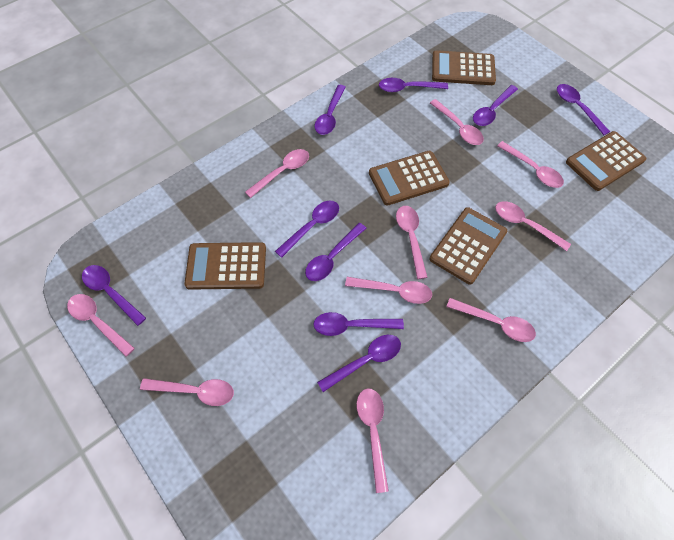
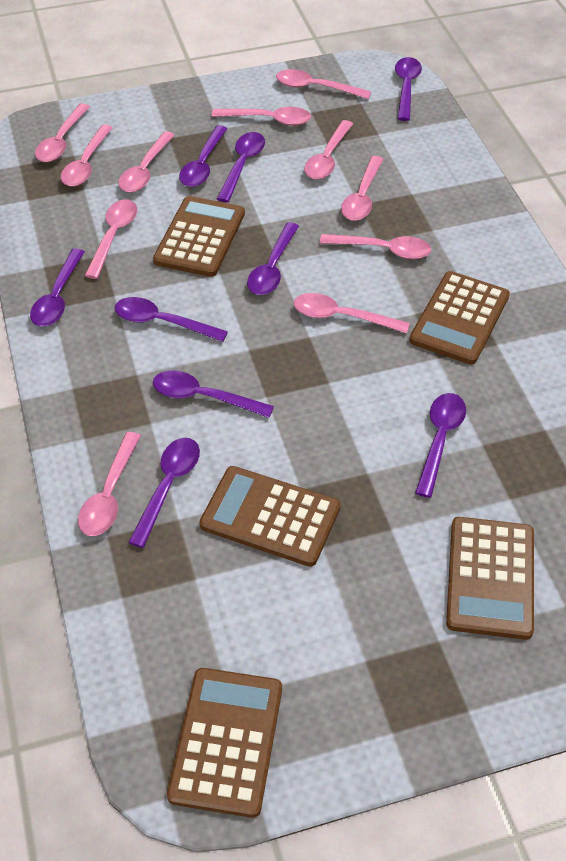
pink spoon: [67,294,135,357] [140,378,234,406] [245,149,309,198] [345,277,432,304] [356,388,389,493] [396,206,428,279] [430,99,484,145] [446,298,536,342] [495,201,571,251] [497,141,564,188] = 10 -> [35,103,90,162] [61,125,113,186] [78,432,141,536] [85,200,137,279] [118,131,175,193] [212,107,311,126] [276,69,371,99] [294,293,410,333] [304,120,353,180] [320,234,431,259] [341,156,384,221] = 11

